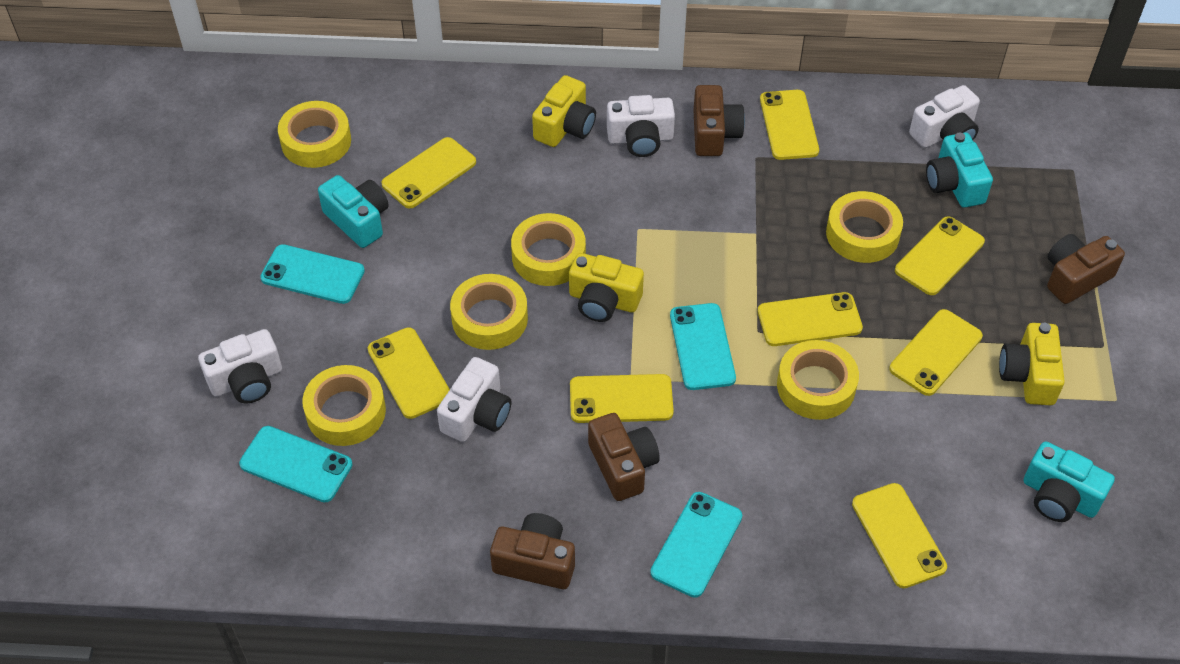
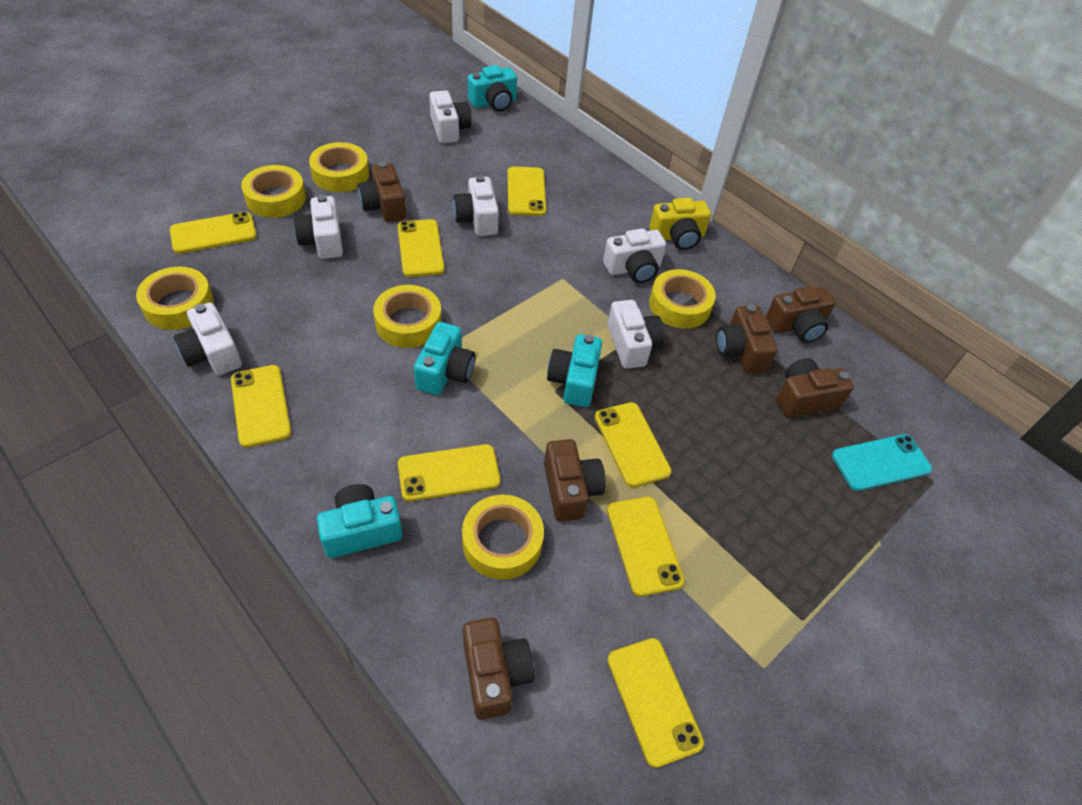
brown camera: [490,513,575,589] [588,413,660,501] [693,85,745,156] [1047,234,1125,304] = 4 -> [358,162,406,222] [463,617,534,720] [544,439,606,522] [716,304,778,373] [766,286,836,343] [776,358,854,418] = 6
turquoise camera: [318,175,389,248] [926,132,993,208] [1024,441,1115,522] = 3 -> [317,484,403,558] [414,322,476,395] [468,65,517,112] [547,334,602,407] = 4
turquoise phone: [239,426,352,503] [260,244,365,304] [651,492,742,598] [670,303,736,390] = 4 -> [832,434,932,491] = 1
white camera: [198,329,282,404] [437,357,511,442] [607,95,675,157] [909,85,980,148] = 4 -> [173,302,242,375] [293,195,343,259] [429,90,472,143] [453,175,499,236] [603,228,666,283] [607,300,664,369] = 6
yellow camera: [532,75,596,147] [569,253,644,322] [999,323,1065,405] = 3 -> [649,198,711,250] = 1

